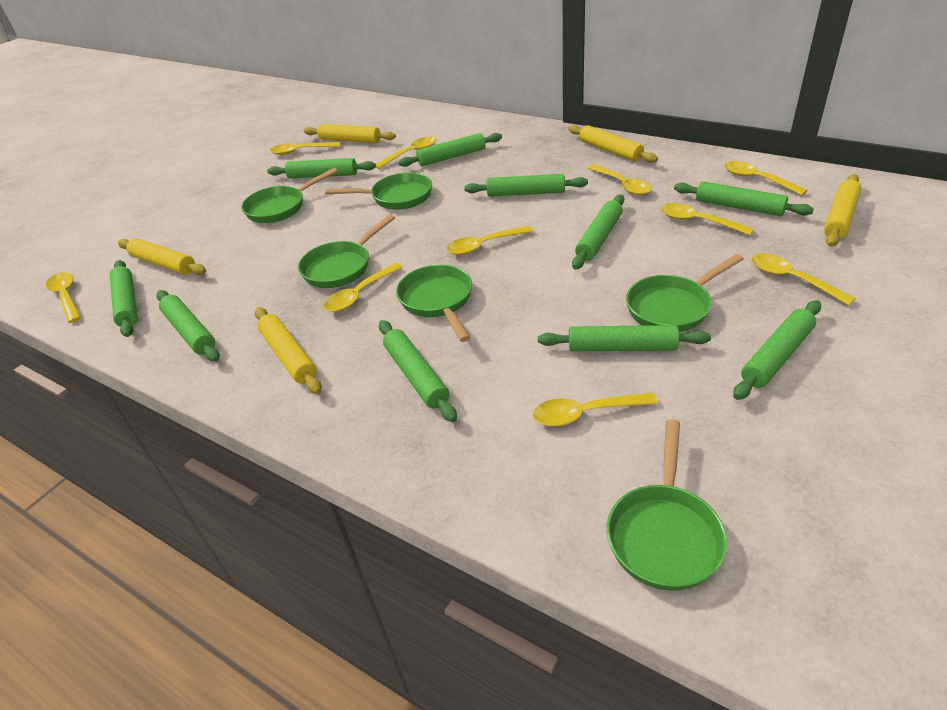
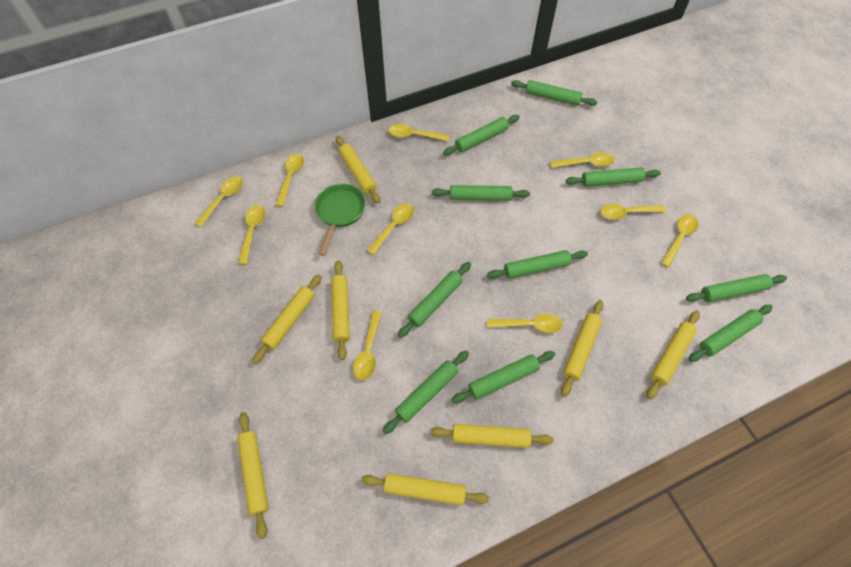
green pan: [241,168,338,223] [298,214,395,288] [325,172,432,210] [396,265,472,342] [606,419,727,591] [626,254,744,332] = 6 -> [315,184,366,256] = 1
yellow rolling pin: [118,238,206,275] [255,307,322,394] [304,124,396,143] [569,125,658,163] [824,174,861,247] = 5 -> [237,412,269,539] [252,274,322,364] [331,260,350,360] [336,136,380,203] [361,473,489,505] [430,424,554,448] [561,300,604,397] [647,310,700,399] = 8

